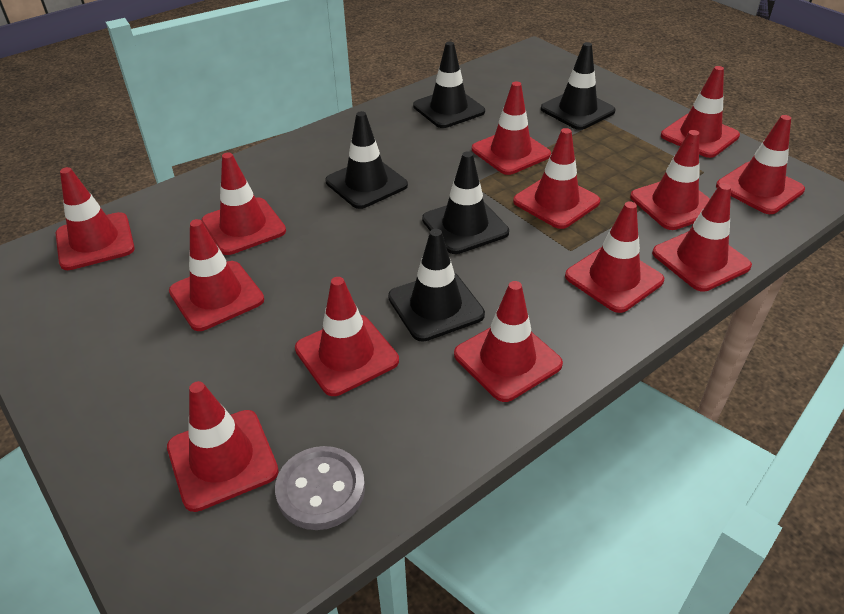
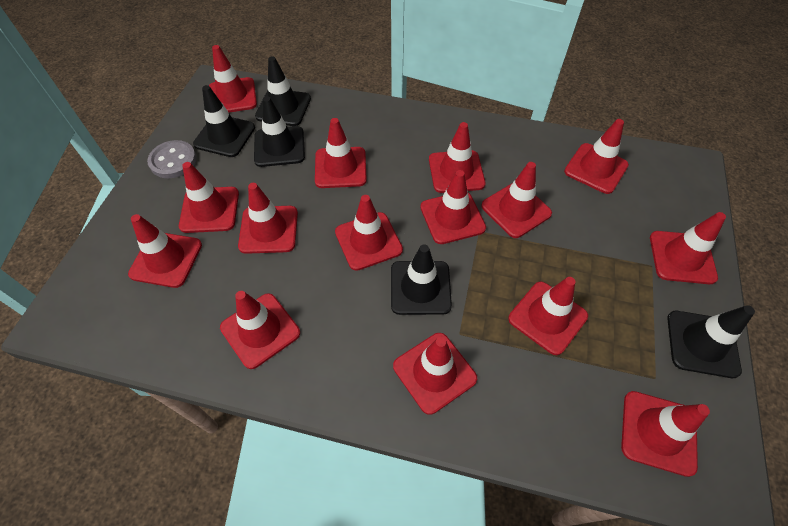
red traffic cone: [56,167,135,270] [167,381,279,512] [169,219,264,331] [201,153,286,255] [295,277,399,396] [454,281,563,402] [472,82,551,175] [513,128,600,229] [565,201,664,313] [630,130,710,230] [652,183,752,292] [661,66,740,158] [716,115,805,214] = 13 -> [128,214,202,288] [179,162,239,233] [209,45,257,113] [220,291,300,369] [238,183,298,254] [315,118,367,188] [335,195,403,271] [393,333,477,415] [420,170,486,244] [429,122,485,193] [481,162,552,238] [508,277,588,355] [564,119,629,194] [621,391,710,477] [650,212,726,284] = 15

